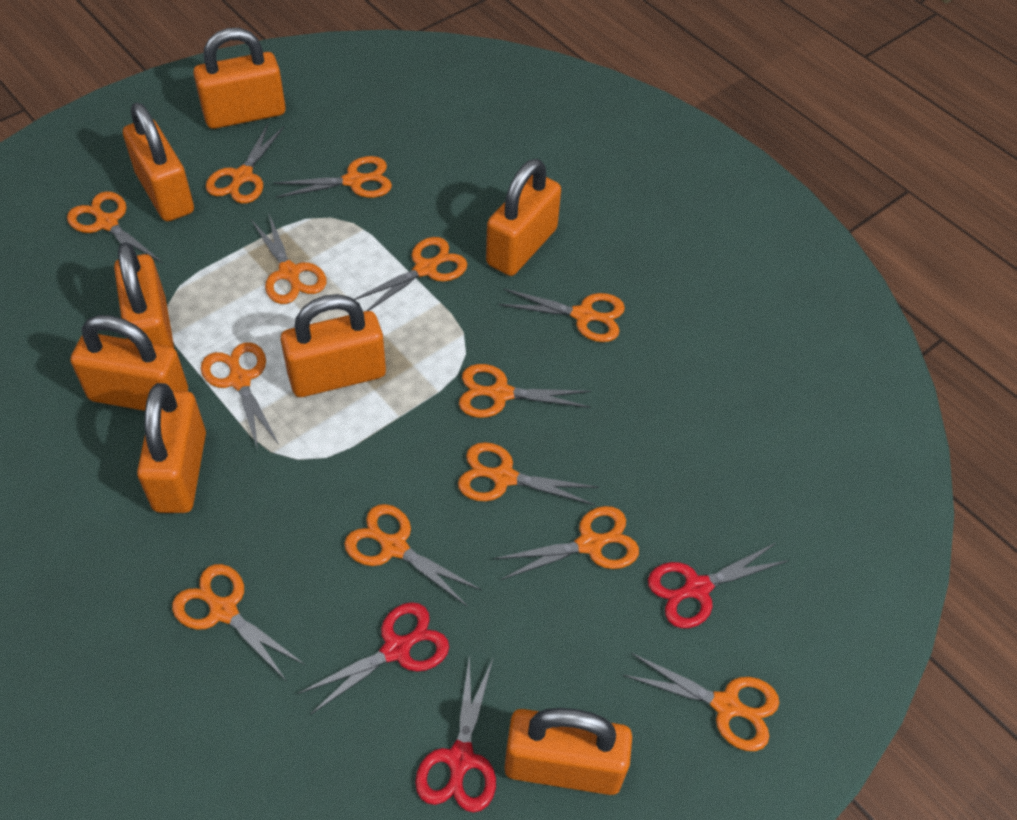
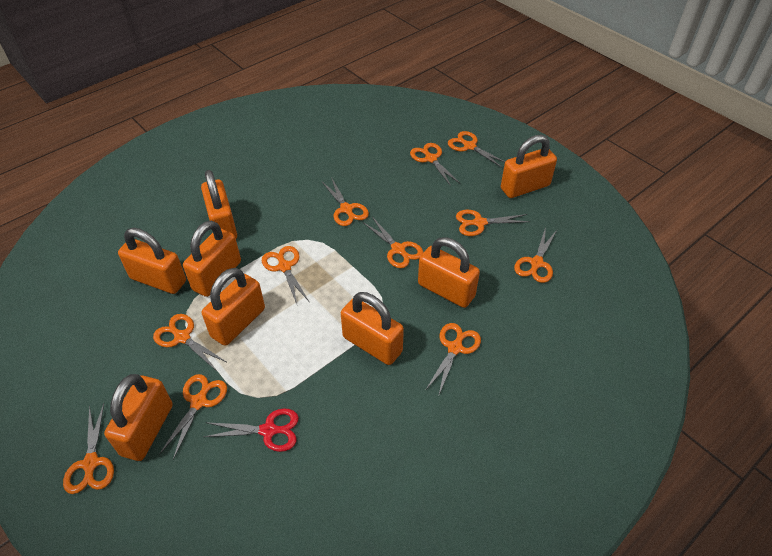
orange scissors: [67,191,163,263] [172,564,305,680] [201,342,279,450] [206,124,284,204] [251,214,326,304] [274,156,392,198] [344,504,482,607] [354,237,467,311] [458,442,599,505] [459,364,591,418] [494,506,639,580] [499,288,625,342] [623,653,779,751] = 13 -> [63,404,114,494] [153,314,226,371] [159,374,227,459] [262,246,309,304] [321,177,369,226] [363,217,423,268] [410,143,460,186] [425,323,481,397] [448,131,506,168] [456,210,530,236] [514,227,557,283] = 11
red scissors: [298,602,449,715] [415,654,496,812] [648,543,789,628] = 3 -> [204,408,299,452] = 1

